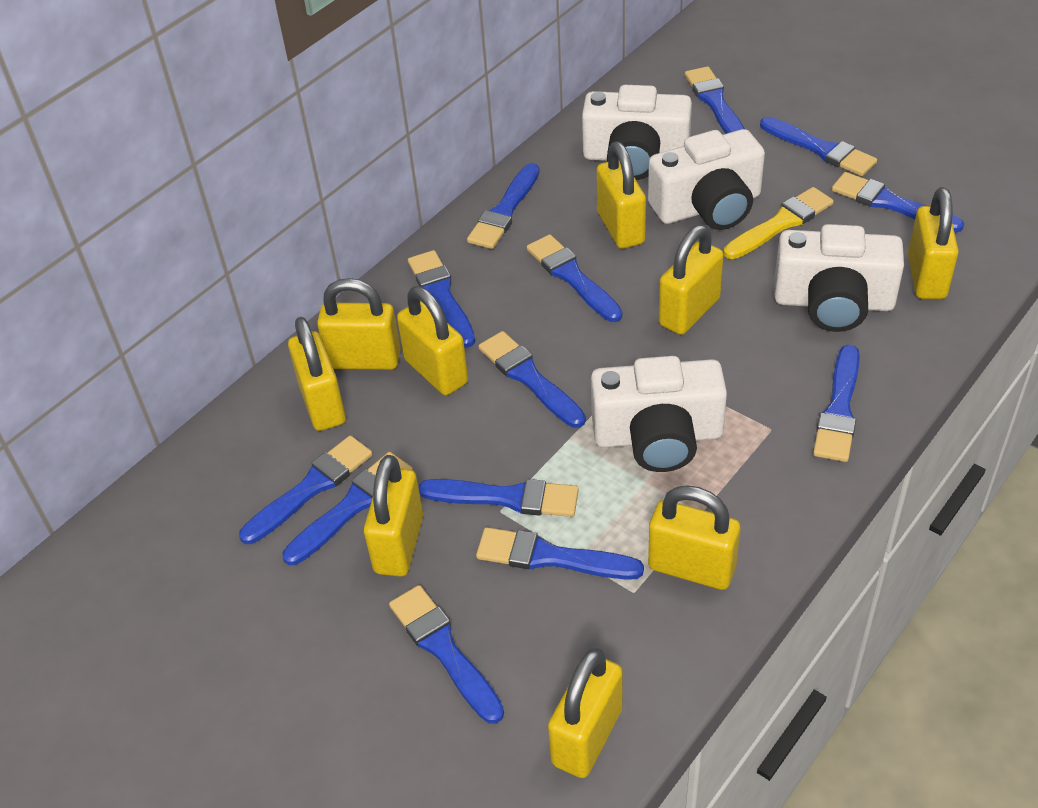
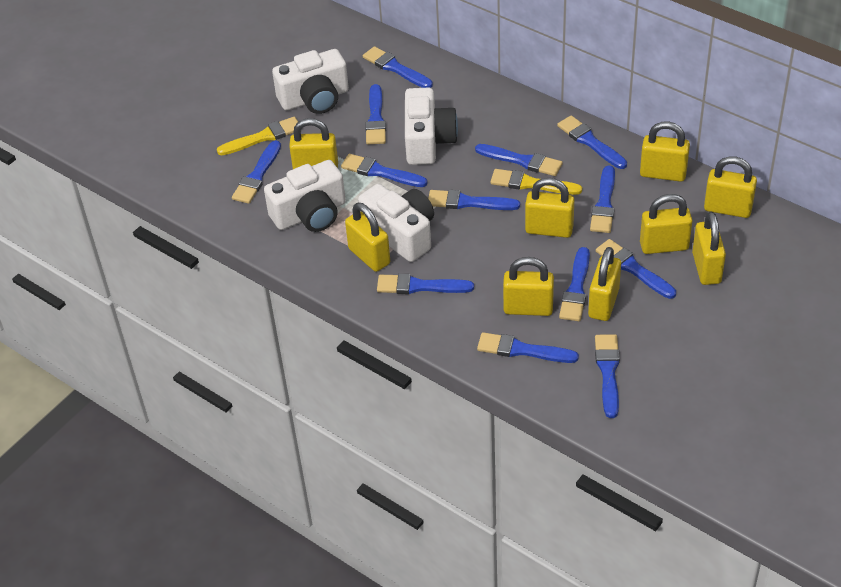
yellow brush: [724,187,834,259] = 1 -> [217,117,302,156] [490,169,582,195] = 2

